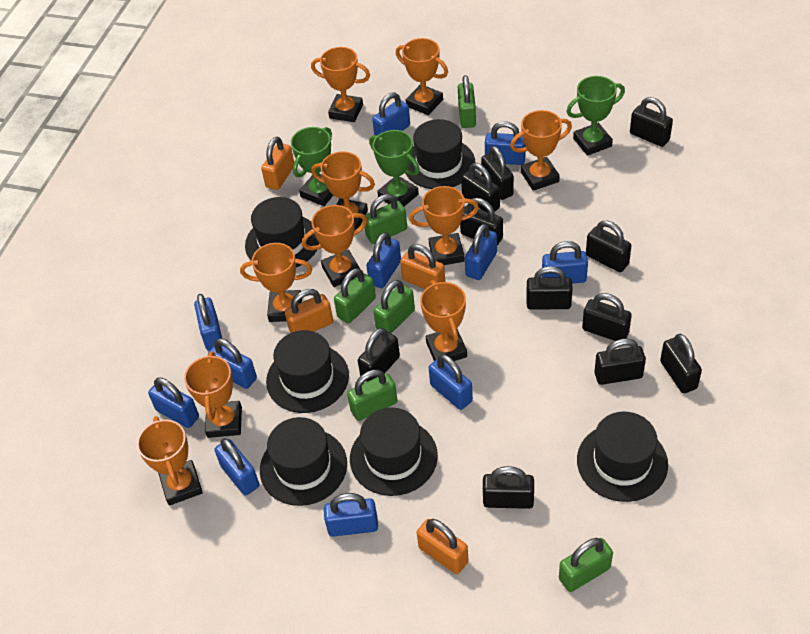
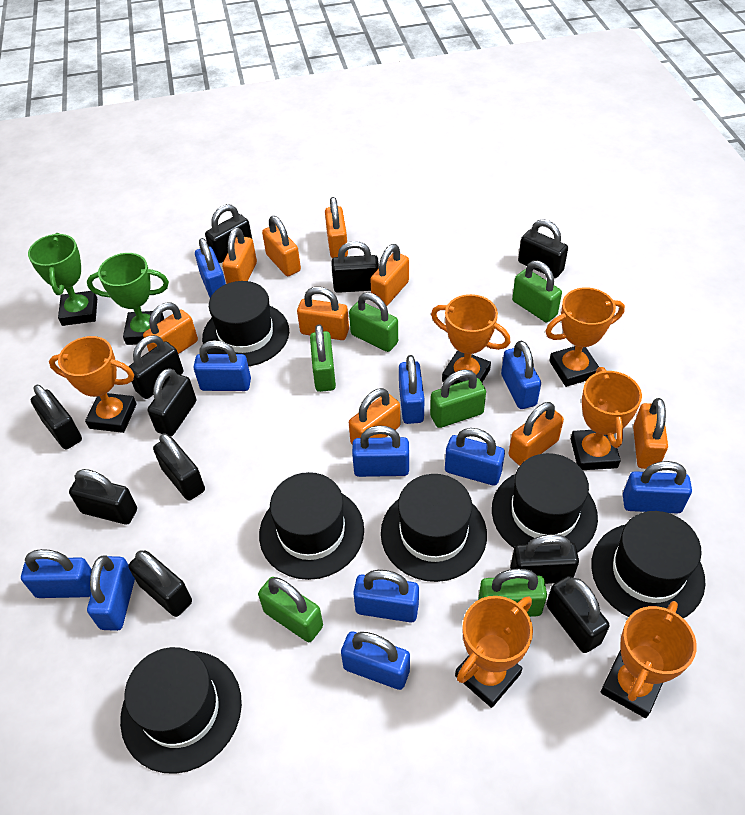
green trophy: [291,127,334,206] [369,130,420,206] [566,76,625,156] = 3 -> [28,233,97,326] [87,253,169,345] = 2
orange padlock: [261,137,294,190] [285,289,333,333] [400,244,445,289] [417,519,469,574] = 4 -> [143,302,198,354] [222,227,257,284] [262,216,301,276] [297,287,349,340] [325,197,348,258] [349,388,401,444] [370,244,409,306] [509,402,564,466] [633,398,668,469] = 9
orange trophy: [137,416,203,506] [184,351,242,438] [240,243,312,322] [302,205,368,287] [311,47,370,122] [311,151,375,230] [396,38,448,115] [409,186,479,265] [420,280,467,361] [510,110,572,191] = 10 -> [49,336,137,433] [431,294,511,385] [455,596,533,708] [545,287,625,387] [571,367,642,470] [601,601,697,718] = 6

